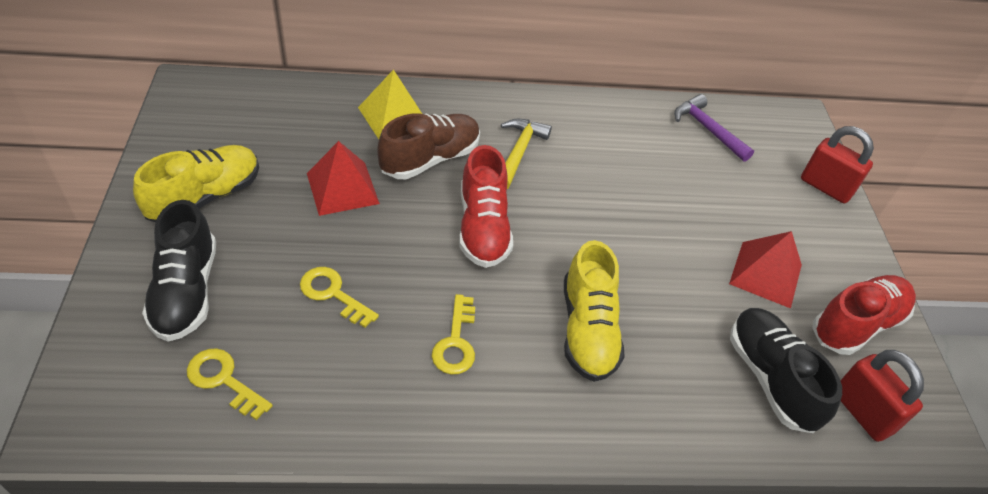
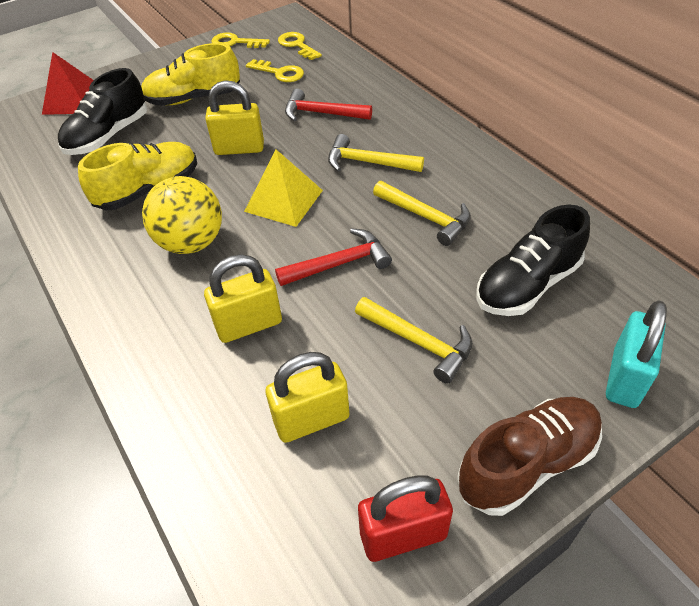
purple hammer: [674,94,754,162] = 1 -> none = 0
red hammer: none = 0 -> [275,228,392,286] [285,89,372,121] = 2
red padlock: [801,126,874,203] [840,350,924,442] = 2 -> [358,475,453,562] = 1
red pyramid: [307,141,380,216] [729,231,802,309] = 2 -> [42,52,94,115] = 1
red shoe: [459,145,513,268] [813,275,916,355] = 2 -> none = 0
turquoise padlock: none = 0 -> [606,301,667,408] = 1
yellow ball: none = 0 -> [142,176,222,254] = 1
yellow hammer: [501,119,552,189] = 1 -> [328,134,424,172] [355,297,472,384] [373,181,471,246] = 3
yellow padlock: none = 0 -> [204,254,282,343] [205,80,264,155] [266,352,350,443] = 3

